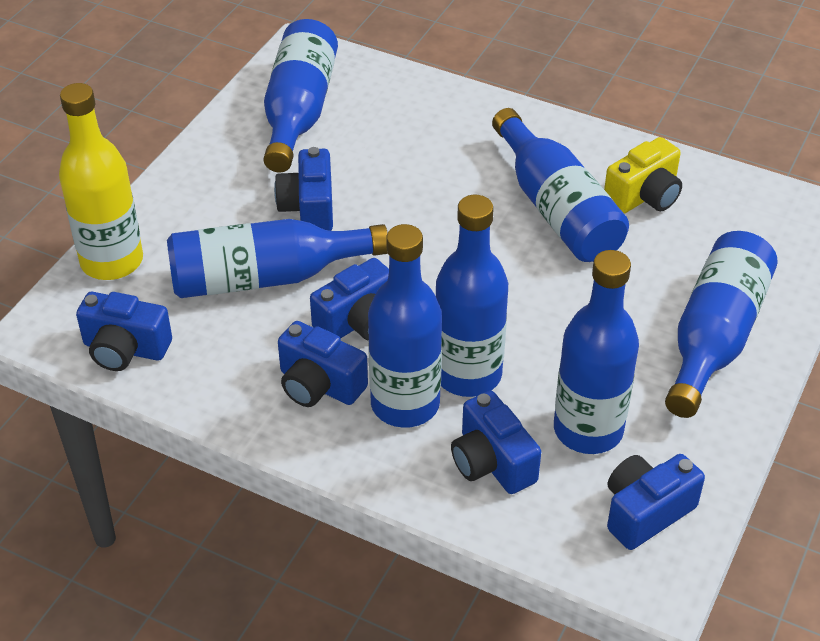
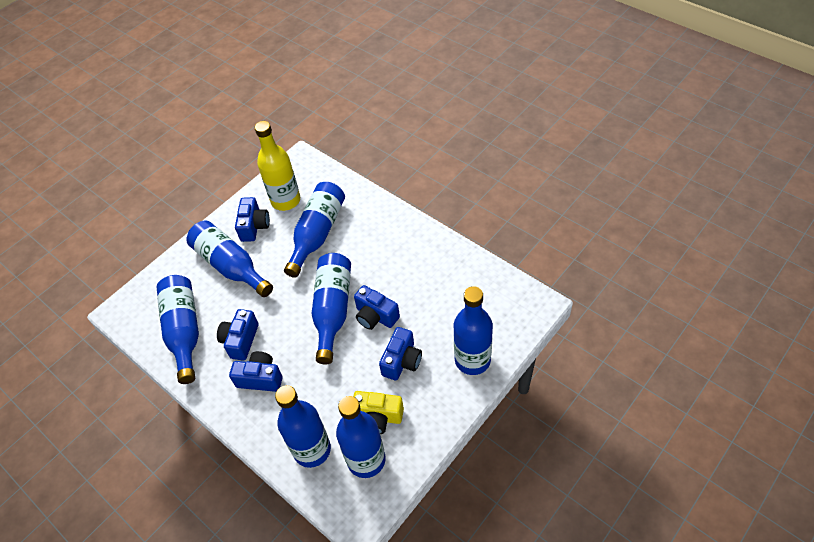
blue camera: [76,292,172,371] [274,147,333,231] [278,321,368,407] [310,258,389,340] [451,391,541,494] [607,454,705,550] = 6 -> [217,309,259,361] [229,351,283,392] [235,197,270,242] [354,285,400,330] [379,327,422,380] = 5

